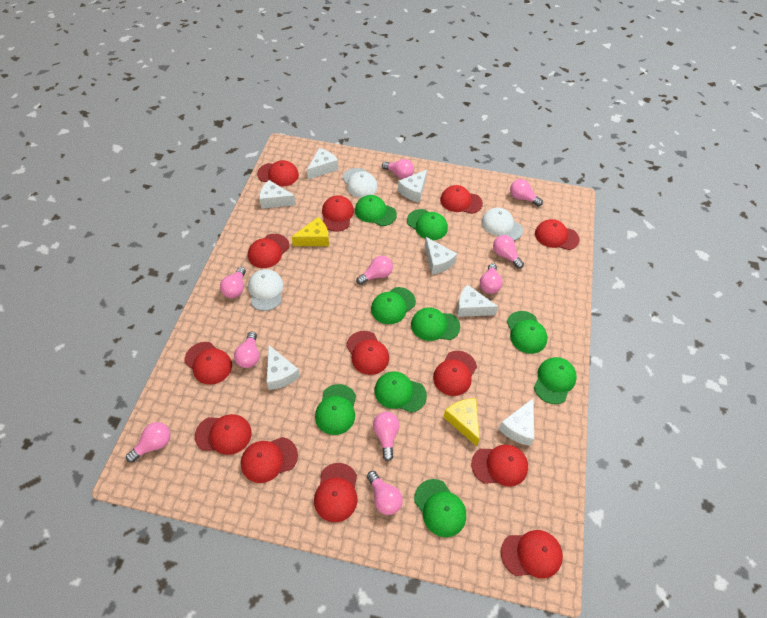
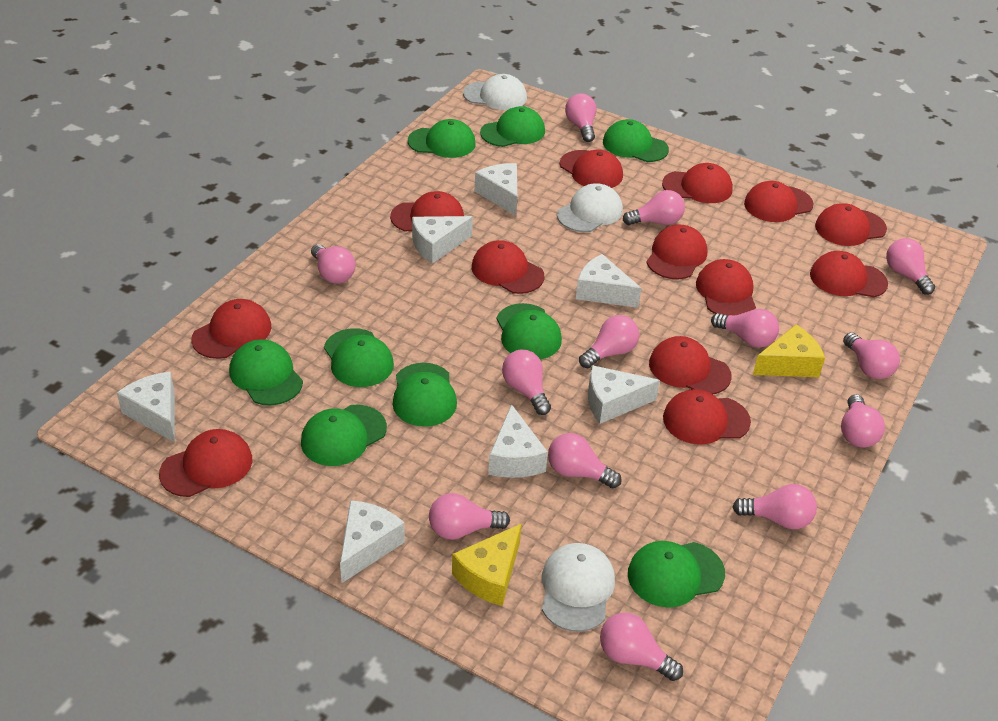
pink light bulb: [126,422,170,463] [220,267,246,298] [234,331,259,368] [356,256,393,285] [367,471,403,515] [373,412,399,461] [382,159,414,179] [480,263,503,294] [493,235,524,269] [510,179,543,206] = 10 -> [311,244,356,284] [429,493,510,540] [502,350,551,415] [548,433,622,488] [565,93,597,142] [579,315,639,369] [600,613,683,681] [623,190,685,225] [711,309,779,348] [733,484,817,529] [841,394,885,448] [843,332,900,379] [886,238,935,295] = 13

